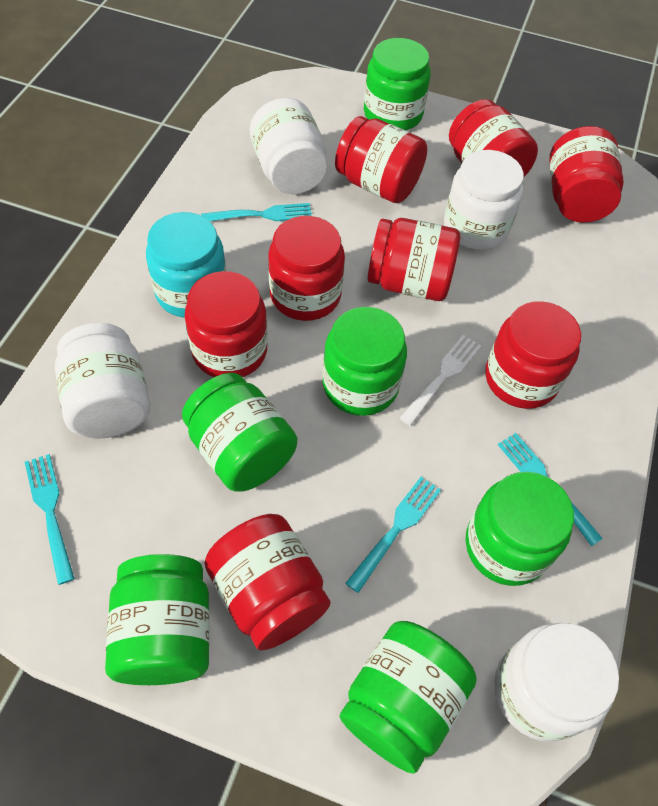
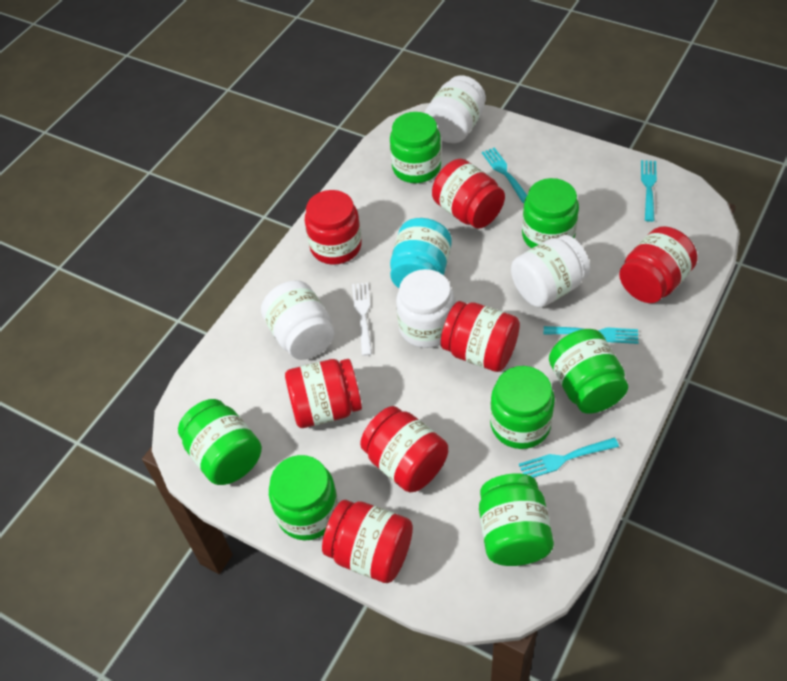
green jar: [105,554,210,685] [182,373,297,492] [323,307,407,416] [339,621,477,774] [364,38,431,130] [466,472,574,586] = 6 -> [178,399,262,485] [269,455,339,540] [390,112,441,183] [479,474,554,566] [490,366,555,449] [522,178,579,248] [549,329,628,414] = 7
red jar: [185,271,268,377] [204,514,330,650] [268,216,345,321] [335,116,427,203] [368,218,460,301] [449,99,538,177] [485,301,581,409] [549,126,624,223] = 8 -> [285,359,362,428] [304,190,362,264] [322,500,413,583] [360,406,448,492] [432,159,505,229] [441,301,520,372] [619,226,698,303] = 7

